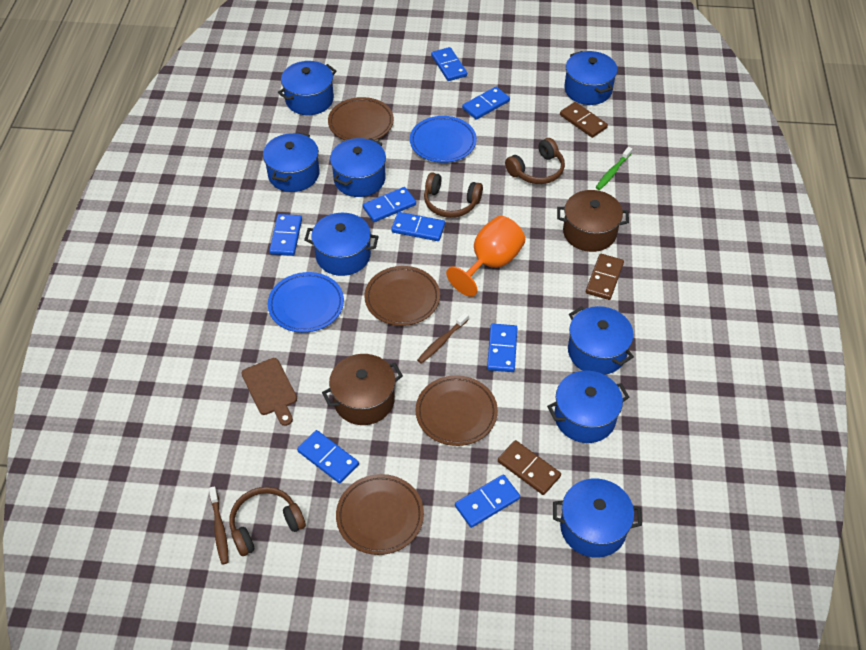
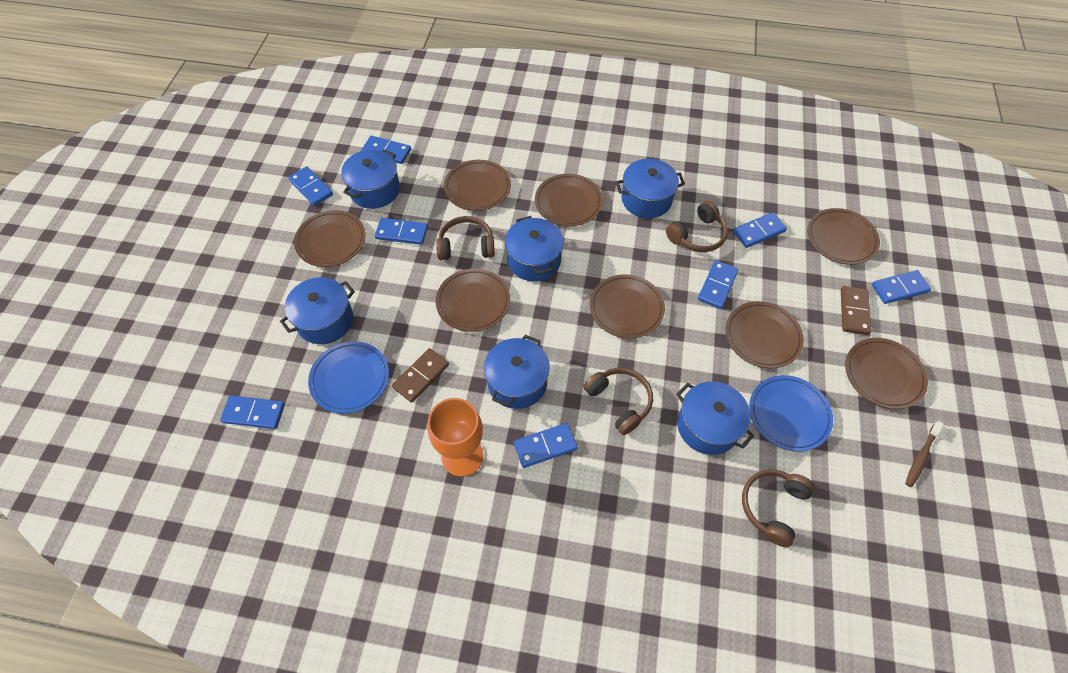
blue pot: [263,132,320,192] [278,61,337,115] [304,213,379,276] [330,138,386,197] [547,371,629,443] [553,478,642,558] [564,51,618,105] [568,306,634,375] = 8 -> [280,277,355,344] [341,149,400,209] [484,335,550,409] [505,216,564,281] [616,159,685,218] [676,381,754,455] = 6
brown cutting board: [242,358,297,426] = 1 -> none = 0
brown domino: [498,440,561,495] [560,102,608,138] [586,254,624,300] = 3 -> [392,348,449,403] [841,286,871,335] = 2
brown headphones: [229,487,306,556] [424,172,483,218] [505,138,565,184] = 3 -> [436,216,495,260] [583,368,653,435] [666,201,728,252] [742,469,815,547] = 4
brown plate: [328,97,394,141] [336,474,424,555] [364,266,440,326] [416,375,498,446] = 4 -> [294,210,366,267] [436,269,510,332] [444,160,511,211] [535,174,603,226] [590,274,665,338] [725,301,804,368] [807,208,880,265] [845,338,928,409] = 8
brown pot: [322,354,403,425] [557,190,629,252] = 2 -> none = 0
brown toothbrush: [209,486,229,565] [417,312,469,364] = 2 -> [905,421,944,487] = 1
green toothbrush: [596,147,632,190] = 1 -> none = 0

